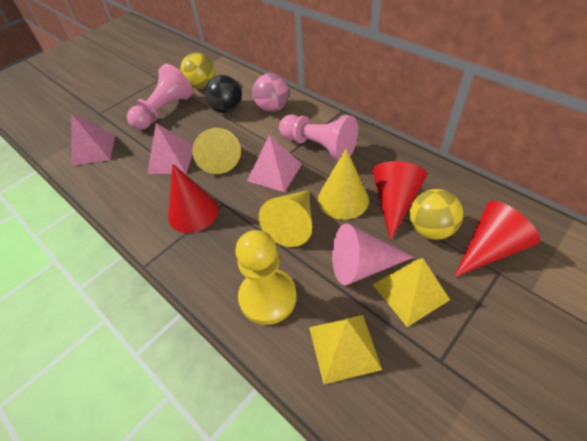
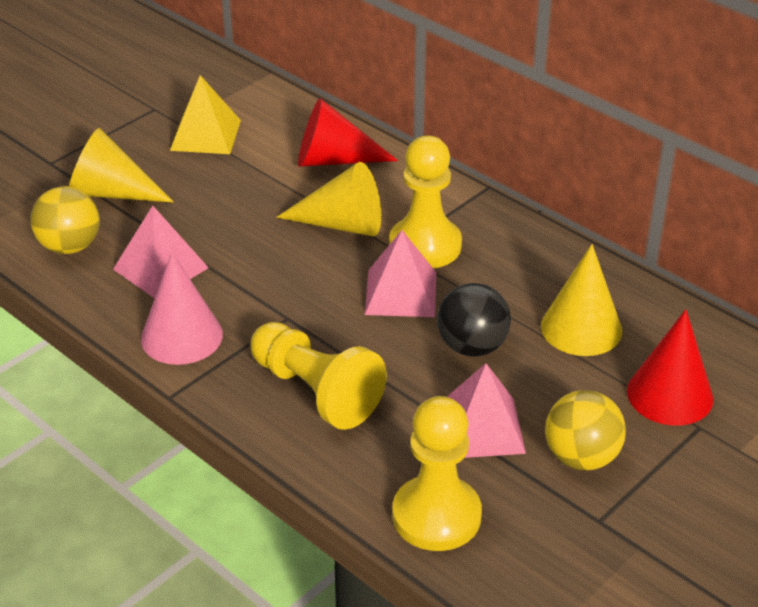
pink ball: [252,73,289,112] = 1 -> none = 0
pink pawn: [127,64,193,130] [279,114,358,161] = 2 -> none = 0
red cone: [168,164,219,233] [372,161,427,241] [454,201,540,277] = 3 -> [298,98,398,167] [627,309,713,426] = 2
yellow pawn: [235,230,297,325] = 1 -> [250,322,387,430] [389,136,462,268] [392,396,482,551] = 3
yellow pyramid: [309,315,382,385] [373,258,450,327] = 2 -> [170,75,241,154] = 1

